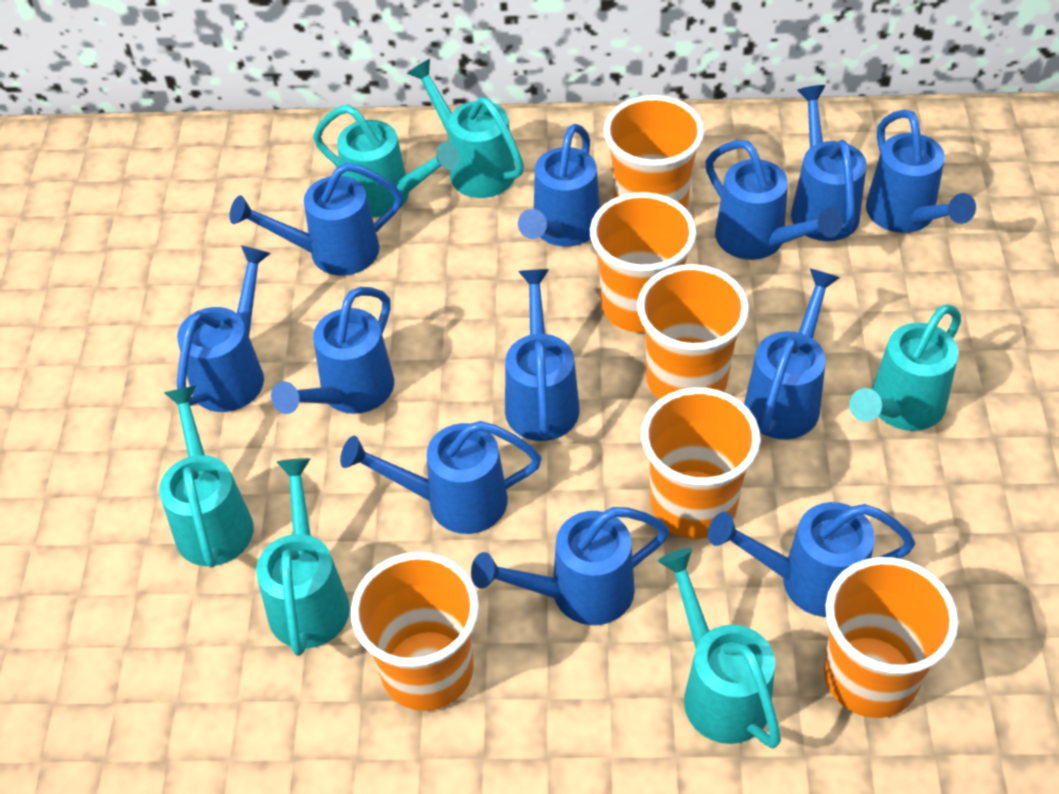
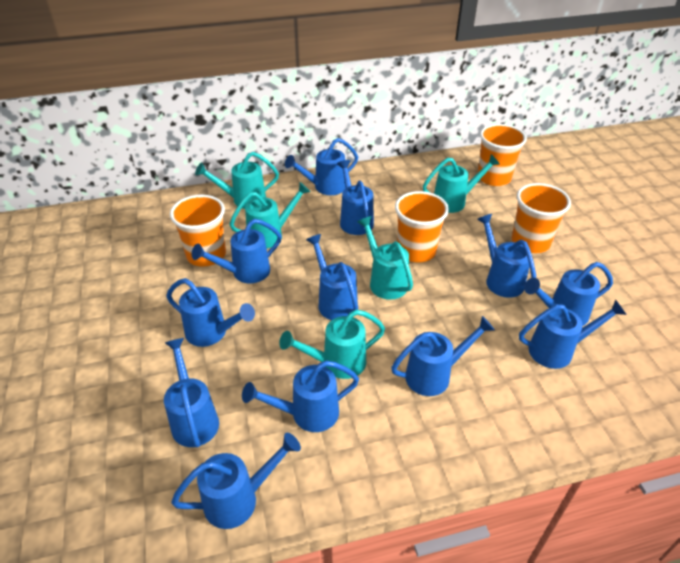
orange cup: [351,552,479,711] [590,192,697,333] [604,95,705,209] [637,264,749,399] [641,387,761,539] [823,557,958,718] = 6 -> [170,195,226,267] [395,191,449,262] [477,124,527,186] [512,183,571,253] = 4
turquoise watering can: [159,385,254,568] [256,458,350,656] [313,105,460,217] [407,59,524,198] [658,548,781,749] [849,304,961,431] = 6 -> [195,152,279,209] [229,182,311,248] [279,309,385,379] [357,216,413,300] [423,154,500,213] = 5

